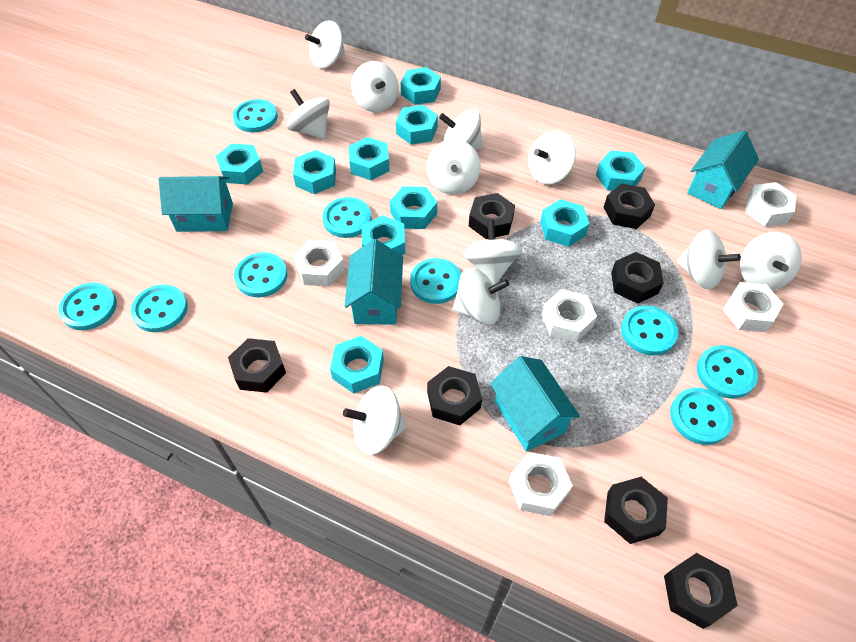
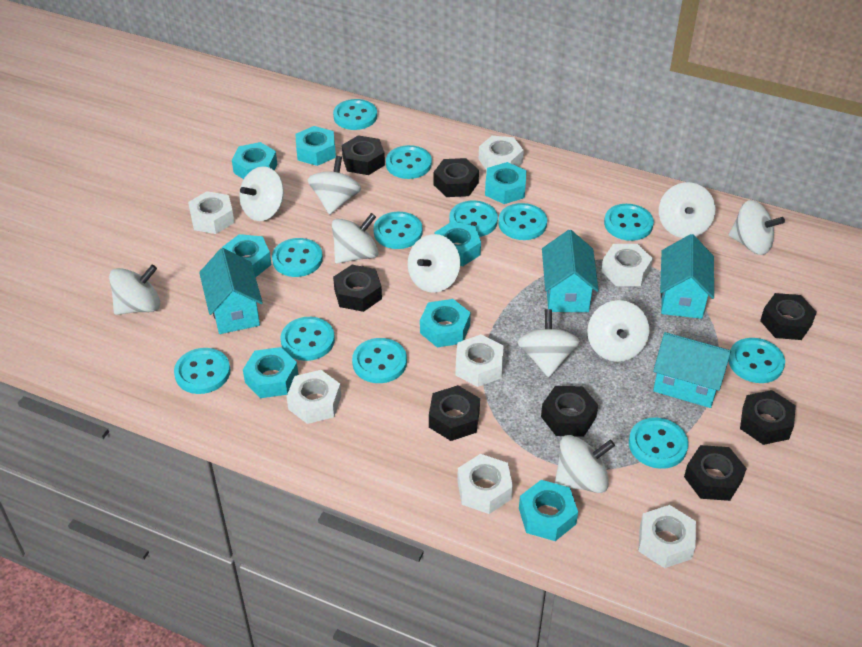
black nut: [228,338,286,393] [427,366,482,425] [469,193,515,239] [603,183,655,229] [604,477,668,544] [611,252,664,304] [664,553,738,629] = 7 -> [333,265,382,312] [342,135,385,175] [429,385,480,441] [434,158,479,197] [541,386,598,437] [684,445,747,501] [740,390,796,445] [760,293,817,340] = 8
turquoise button: [59,283,117,330] [131,284,188,332] [233,99,278,132] [234,252,287,297] [322,197,372,238] [410,258,461,304] [621,306,679,355] [670,388,733,445] [697,345,758,399] = 9 -> [174,348,230,394] [272,238,323,277] [281,317,335,361] [333,99,377,130] [352,338,407,383] [373,212,423,249] [386,145,432,179] [449,201,498,237] [498,203,547,240] [604,204,654,241] [629,418,688,469] [728,338,785,383] = 12
turquoise nut: [216,143,263,185] [293,150,336,194] [330,336,384,394] [349,137,390,180] [362,215,405,255] [390,186,437,229] [396,105,438,145] [401,67,441,105] [540,199,589,247] [596,150,646,191] = 10 -> [222,234,271,277] [232,142,277,179] [243,347,298,398] [295,126,336,166] [420,299,471,347] [435,221,481,266] [485,162,527,204] [519,480,578,541] = 8
white nut: [293,240,345,287] [508,452,573,516] [541,289,597,342] [723,282,783,332] [745,182,797,227] = 5 -> [188,191,235,234] [287,370,341,424] [455,334,504,387] [457,454,513,514] [479,136,524,171] [601,244,653,286] [638,505,696,568] = 7
white spinning top: [287,89,330,139] [305,20,345,68] [343,385,407,455] [351,61,399,113] [426,139,481,195] [439,109,483,150] [453,268,509,325] [463,220,523,285] [528,130,576,184] [677,229,741,289] [740,232,802,290] = 11 -> [109,265,160,315] [239,166,284,221] [308,156,361,215] [332,213,378,264] [408,234,460,293] [517,309,580,377] [555,435,615,493] [587,300,649,362] [659,182,715,238] [729,200,785,255] = 10

